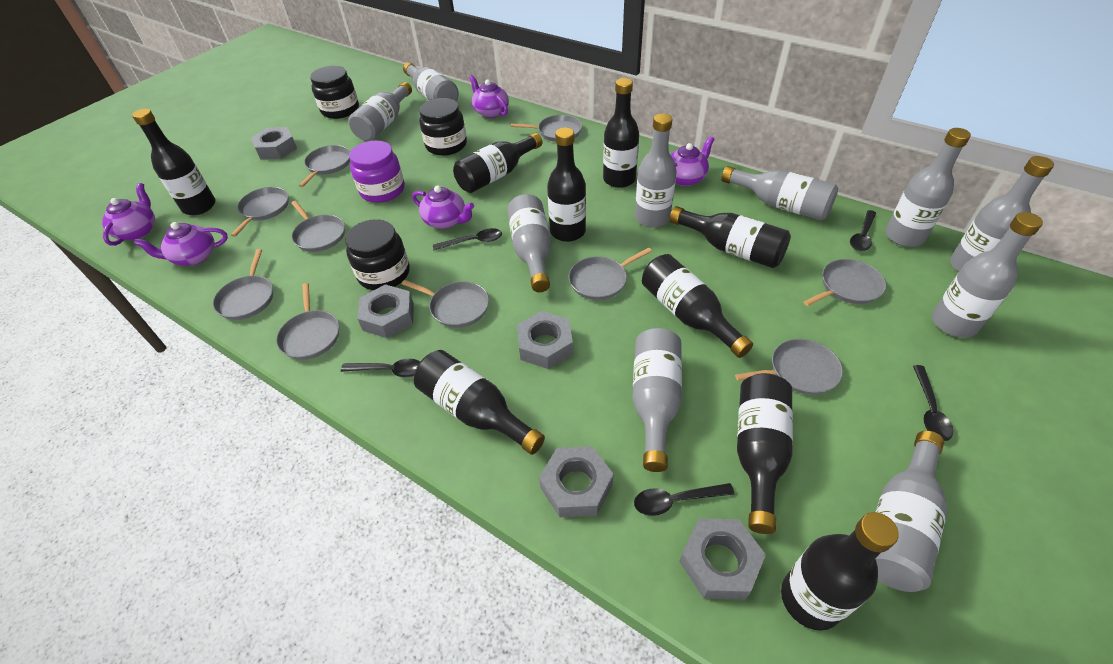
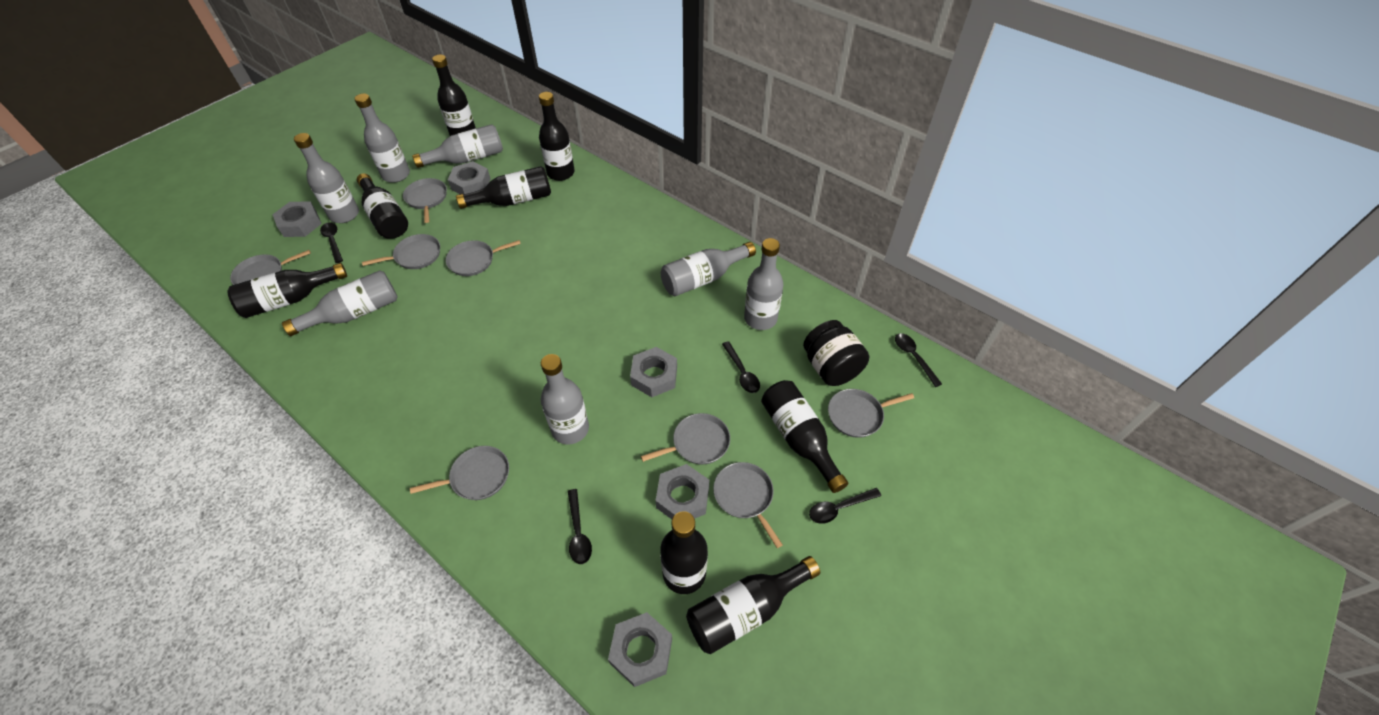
black bottle: [132,109,215,215] [414,350,545,455] [453,133,542,193] [547,128,586,242] [603,78,639,188] [642,254,753,358] [669,206,791,268] [737,373,793,534] [781,512,899,631] = 9 -> [227,263,347,318] [357,173,408,239] [432,55,476,136] [456,166,551,209] [539,92,575,181] [660,511,708,594] [686,556,820,654] [761,380,848,493] = 8
black jar: [310,66,359,119] [345,219,410,290] [419,98,467,156] = 3 -> [803,320,869,386] = 1
grey bottle: [348,82,412,141] [403,62,459,102] [507,194,551,292] [632,328,682,472] [635,113,677,228] [721,166,838,221] [875,431,947,592] [885,128,971,247] [932,212,1043,338] [950,156,1054,272] = 10 -> [282,270,398,336] [294,133,359,223] [354,93,410,183] [412,124,503,168] [541,354,589,444] [661,242,756,296] [744,238,784,330] = 7
grey pan: [213,249,273,320] [231,187,289,237] [276,283,339,360] [291,201,345,252] [299,145,350,187] [402,280,489,328] [511,115,582,142] [569,248,652,300] [735,339,843,395] [803,259,886,306] = 10 -> [230,250,311,285] [362,234,440,269] [403,178,447,223] [410,446,509,500] [446,240,521,276] [641,413,730,465] [713,462,783,548] [828,389,914,438] = 8
purple jar: [349,140,405,203] = 1 -> none = 0
purple teapot: [102,183,155,246] [134,222,228,266] [412,185,474,229] [469,75,509,118] [670,136,714,186] = 5 -> none = 0

